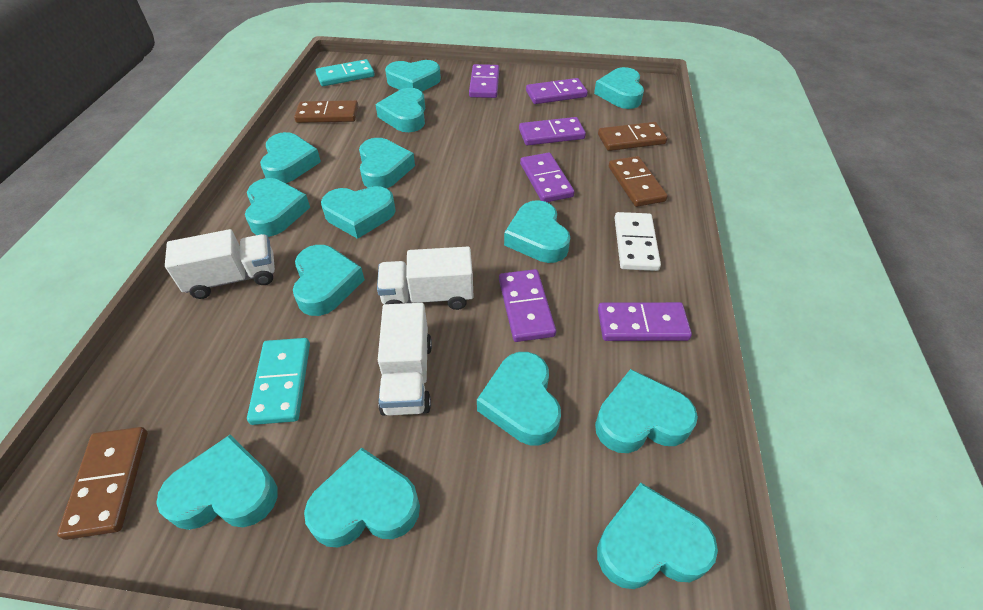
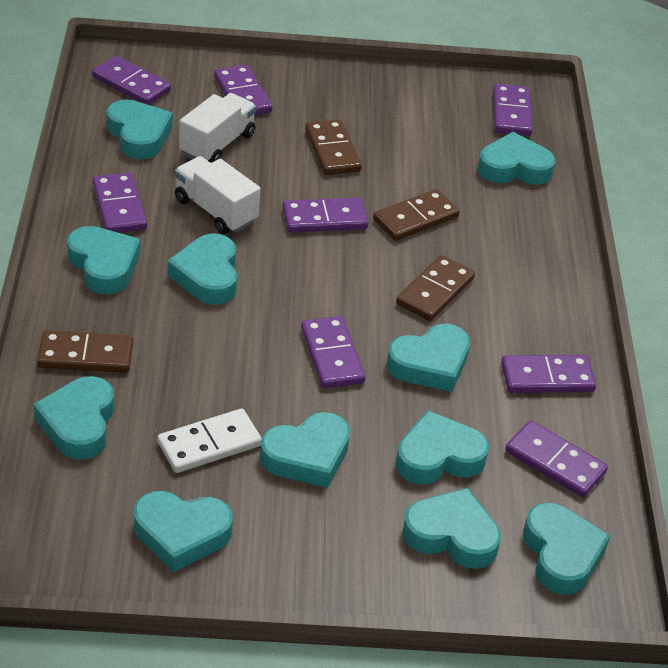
purple domino: [469,64,499,98] [499,269,556,342] [519,117,586,146] [520,153,574,202] [526,78,588,104] [598,302,692,341] = 6 -> [92,56,171,105] [93,172,147,233] [214,65,272,115] [283,197,368,233] [301,316,365,389] [493,84,533,136] [501,355,596,393] [505,420,608,497] = 8
turquoise domino: [247,338,310,425] [315,59,375,86] = 2 -> none = 0
turquoise heart: [156,435,278,530] [245,178,310,237] [260,132,321,183] [293,245,365,316] [304,448,420,547] [321,186,396,239] [359,138,415,189] [376,88,425,132] [385,60,441,92] [477,352,561,446] [504,200,570,263] [594,67,644,109] [595,369,698,453] [597,483,718,589] = 14 -> [33,376,114,460] [67,226,140,294] [106,99,173,159] [134,491,233,572] [167,233,237,305] [260,412,350,488] [387,324,470,392] [396,410,489,484] [402,488,501,569] [478,132,555,185] [523,503,610,595] = 11
white truck: [165,229,275,299] [377,247,474,310] [378,303,432,416] = 3 -> [175,156,261,234] [179,93,256,163] = 2

